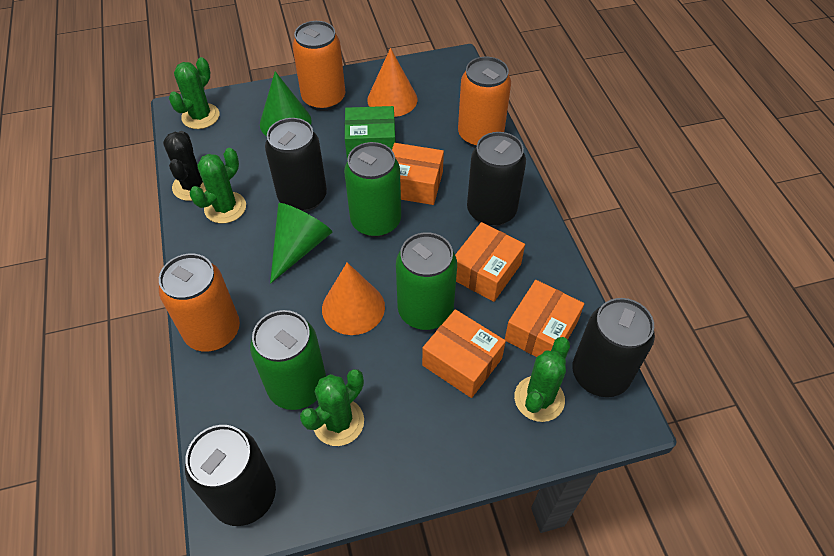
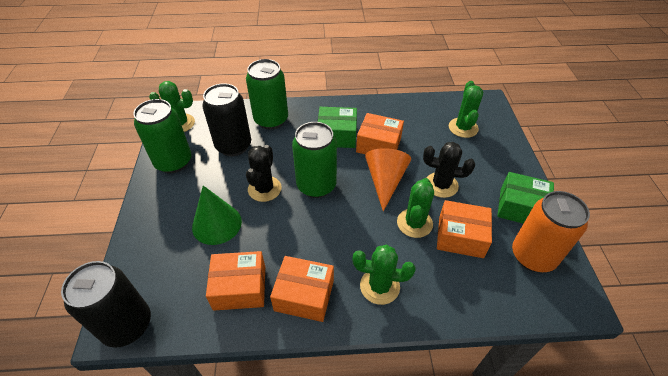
black cactus: [163,131,206,201] = 1 -> [246,145,282,202] [423,142,475,198] = 2
black can: [185,425,276,526] [265,118,327,212] [467,132,526,227] [572,298,655,397] = 4 -> [61,261,151,348] [202,83,251,156] = 2
green box: [345,106,396,160] = 1 -> [318,107,357,148] [497,172,554,224] = 2
green cone: [260,71,312,136] [270,203,332,284] = 2 -> [192,185,242,245] = 1
orange can: [159,254,240,352] [292,21,345,111] [458,57,511,148] = 3 -> [512,191,590,272] = 1
orange cone: [322,262,385,335] [367,48,417,117] = 2 -> [365,148,411,212] = 1

